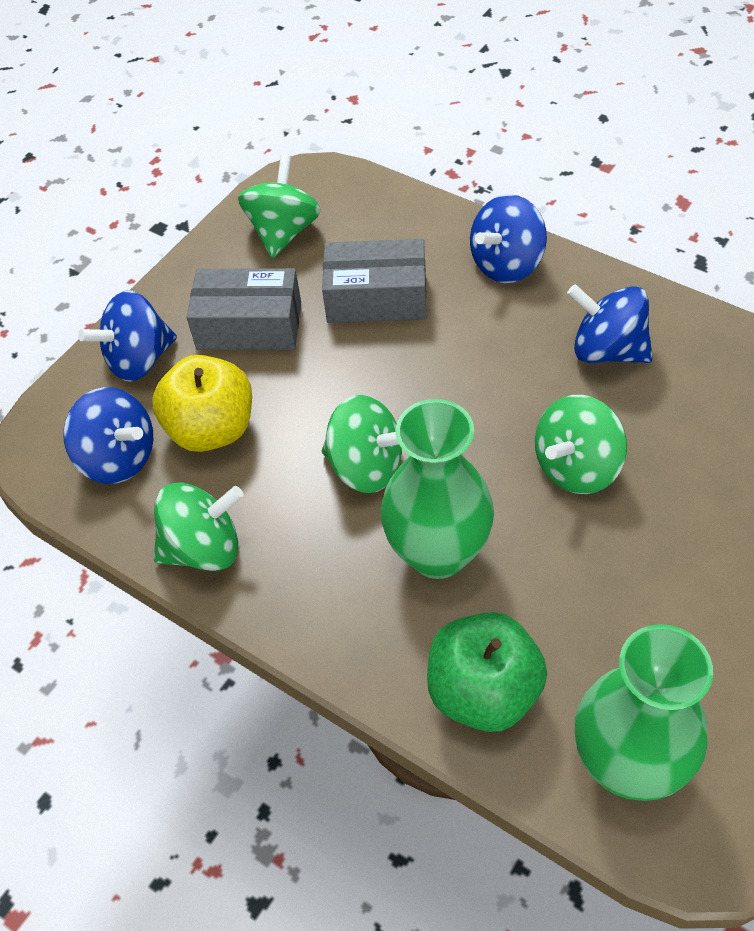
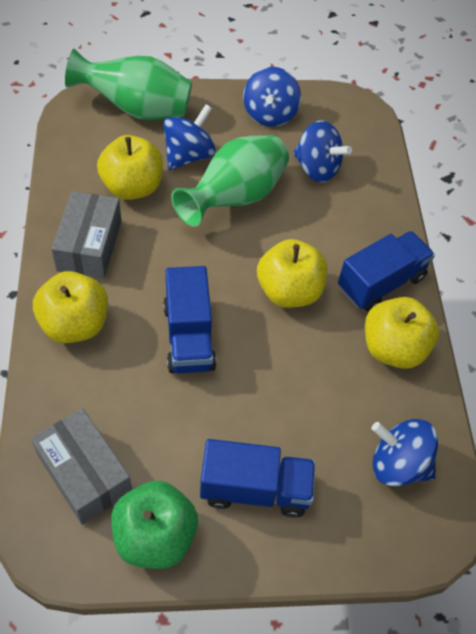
blue truck: none = 0 -> [163,266,216,373] [200,439,315,518] [338,231,435,312] = 3
green spinning top: [154,483,244,571] [238,154,321,258] [322,395,402,493] [535,395,627,494] = 4 -> none = 0
yellow apple: [152,355,252,452] = 1 -> [33,271,108,343] [97,135,163,200] [257,239,327,308] [365,297,439,369] = 4

